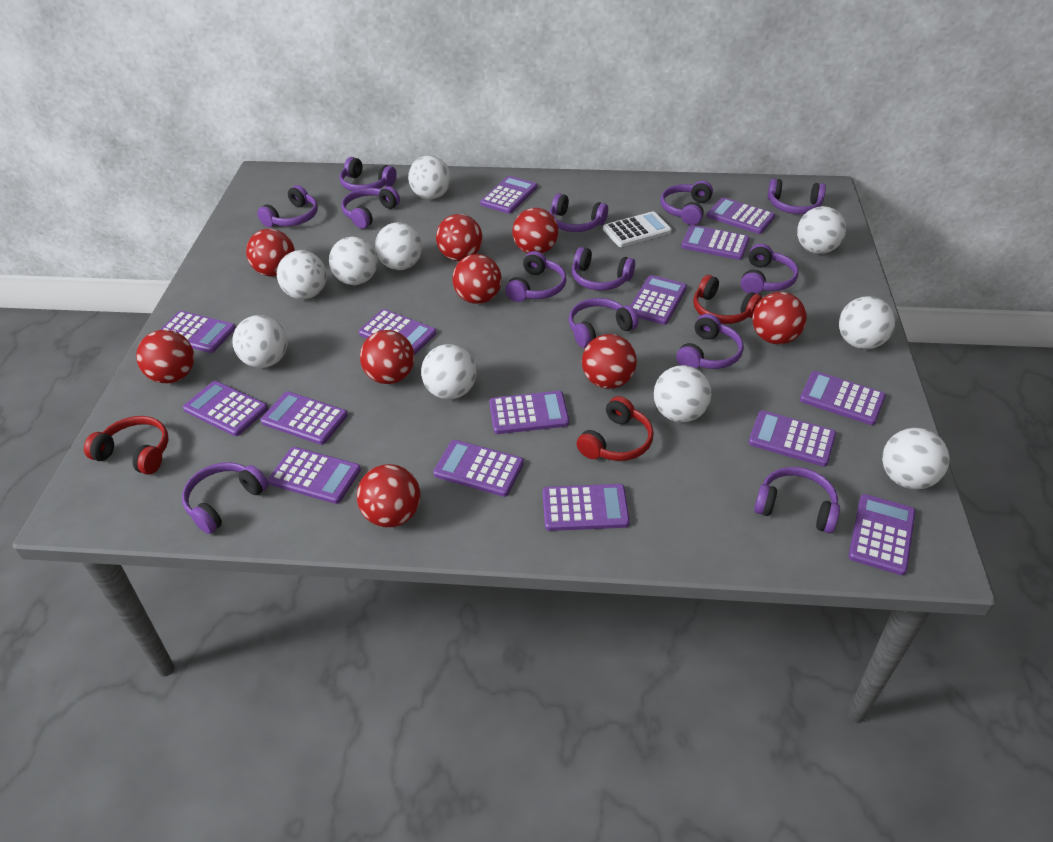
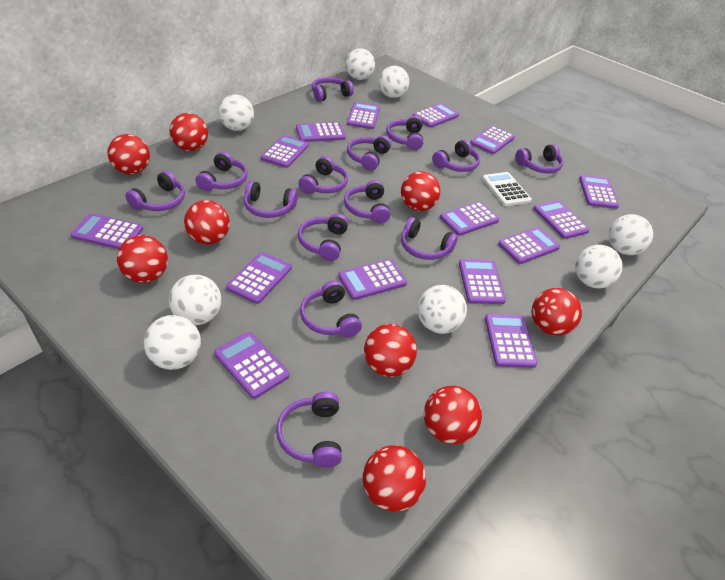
purple headphones: [182,462,269,534] [257,185,318,227] [340,157,397,191] [341,186,400,229] [505,251,566,302] [549,193,608,232] [569,298,639,348] [572,247,635,290] [660,181,713,225] [676,314,744,369] [741,243,798,294] [754,467,840,533] [767,178,826,214] = 13 -> [125,171,185,211] [196,151,247,191] [244,181,298,218] [276,392,342,468] [298,156,348,194] [298,213,349,261] [300,280,362,338] [312,77,354,102] [344,180,391,224] [347,135,391,171] [386,116,423,150] [401,217,458,260] [432,139,480,172] [515,144,563,173] = 14
red headphones: [84,416,169,475] [576,396,654,461] [693,275,762,324] = 3 -> none = 0
white ball: [232,315,288,368] [277,250,327,299] [329,237,378,285] [375,222,422,270] [408,155,451,200] [421,344,476,399] [654,365,711,422] [797,206,846,254] [839,296,895,349] [882,428,950,489] = 10 -> [144,315,201,370] [169,275,222,325] [218,94,254,131] [346,48,375,80] [379,66,409,98] [418,285,467,334] [575,245,623,289] [608,214,653,255] = 8

